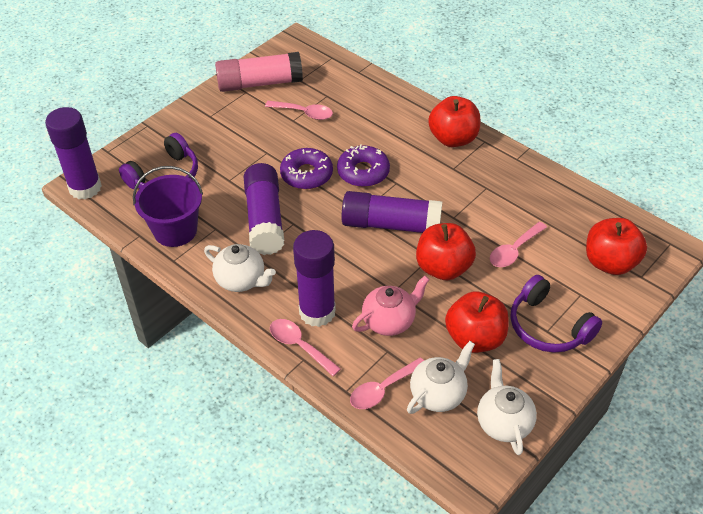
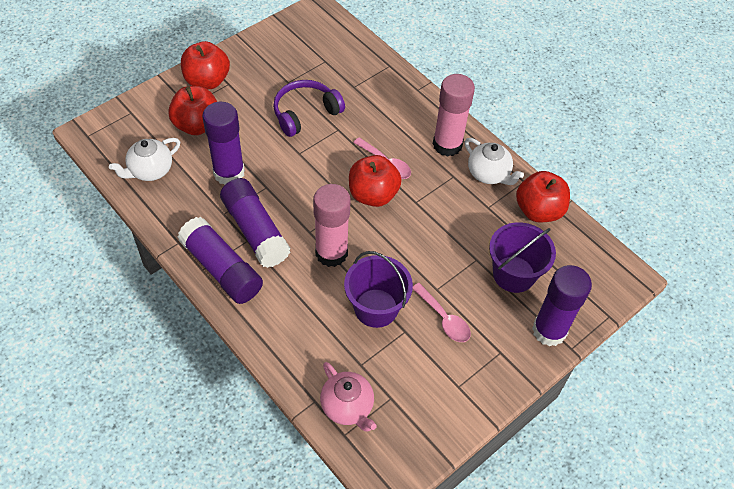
pink glue stick: [215,52,303,92] = 1 -> [313,184,351,267] [433,74,475,157] = 2
pink spoon: [265,101,333,120] [270,319,341,376] [350,358,424,409] [490,222,547,267] = 4 -> [353,138,411,179] [413,283,471,342] = 2
purple bucket: [133,166,203,247] = 1 -> [344,251,413,328] [489,222,556,293] = 2
purple donut: [280,148,333,189] [337,145,390,187] = 2 -> none = 0
purple headphones: [119,133,198,189] [510,275,602,353] = 2 -> [273,80,345,137] = 1
white teapot: [204,244,276,292] [407,341,475,414] [477,359,537,455] = 3 -> [109,138,180,181] [465,138,524,185] = 2

